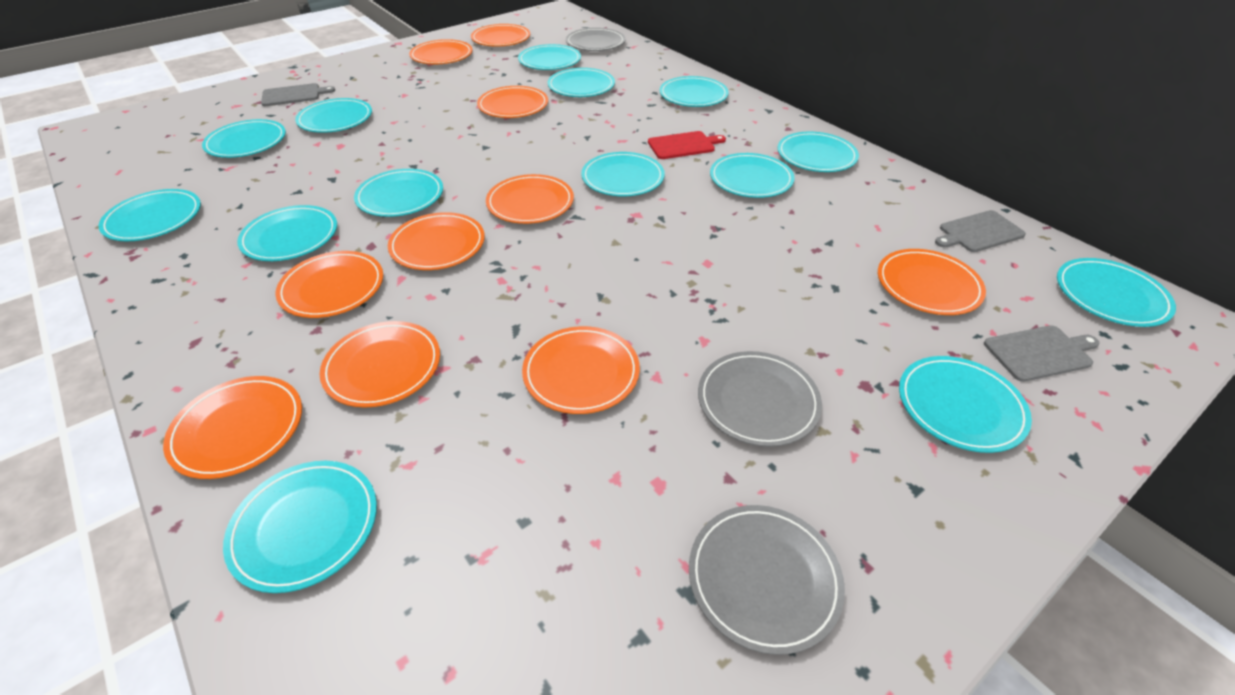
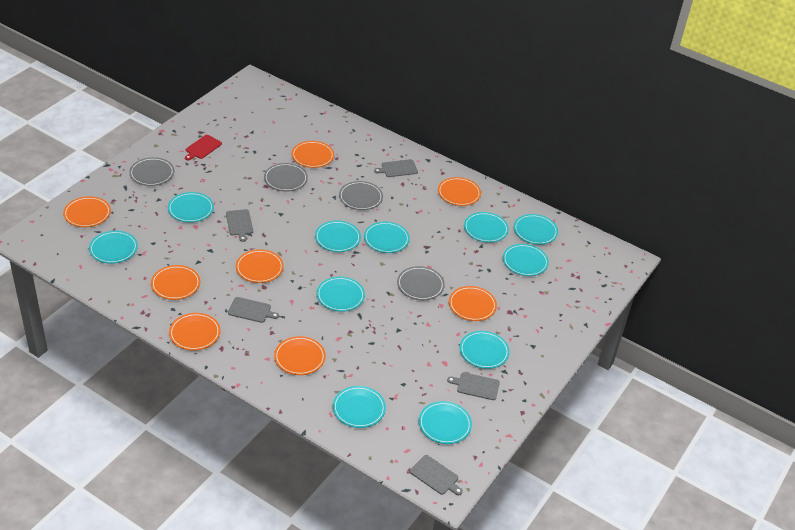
grey cutting board: [261,83,335,106] [935,210,1026,252] [984,325,1100,382] = 3 -> [226,209,253,242] [228,297,279,323] [374,159,418,177] [410,455,463,495] [447,372,500,400] = 5
grey plate: [566,28,625,51] [689,505,845,655] [698,351,822,447] = 3 -> [129,157,174,186] [264,163,308,192] [339,181,383,210] [397,266,445,300] = 4
orange plate: [163,376,302,479] [275,251,383,318] [319,321,440,407] [388,212,485,270] [409,39,472,64] [471,24,530,47] [477,86,548,118] [486,174,574,224] [522,326,640,414] [878,249,986,315] = 10 -> [63,196,111,227] [151,265,200,300] [169,313,220,351] [236,249,284,283] [274,336,326,375] [292,141,334,168] [438,177,481,206] [449,286,497,321] = 8
turquoise plate: [98,189,201,241] [202,119,286,158] [223,461,377,593] [237,205,337,261] [295,98,372,133] [354,169,443,217] [518,44,581,70] [548,68,615,97] [581,152,665,196] [659,76,729,107] [710,153,795,198] [777,131,859,172] [899,356,1032,453] [1057,258,1176,327] = 14 -> [89,231,138,264] [168,192,214,223] [315,221,361,252] [317,277,365,312] [333,386,386,428] [364,222,410,253] [419,401,472,444] [460,331,510,369] [464,212,509,243] [503,244,549,276] [514,214,558,245] = 11

